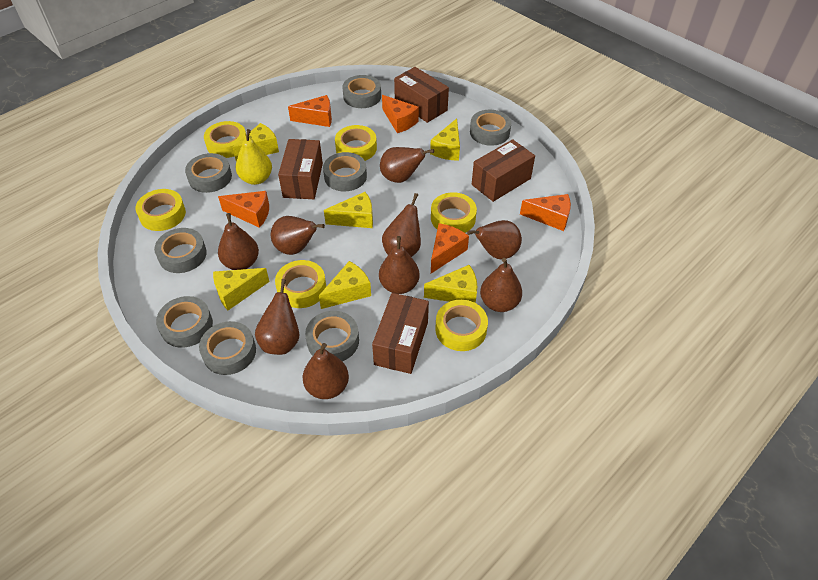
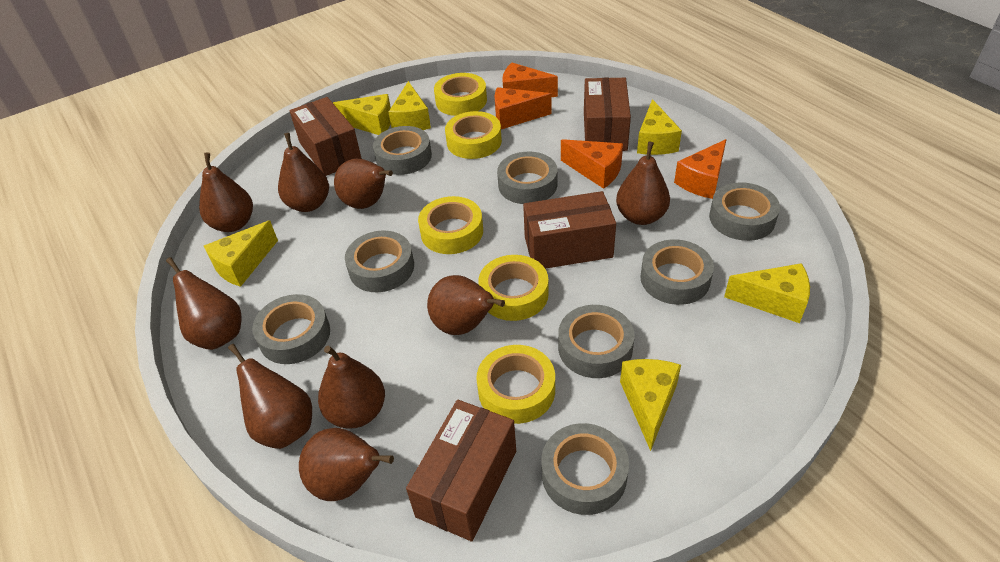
orange cheese: [218,191,269,228] [288,95,332,127] [382,95,419,133] [431,223,469,273] [520,194,571,231] = 5 -> [494,87,552,129] [502,63,558,97] [561,139,623,189] [674,139,727,199] = 4
yellow pear: [236,129,272,185] = 1 -> none = 0
yellow tape: [136,189,186,231] [204,121,246,158] [275,260,326,308] [335,125,377,161] [431,192,477,233] [435,300,488,351] = 6 -> [418,196,483,254] [434,73,487,116] [445,111,502,159] [476,345,555,424] [478,255,549,321] = 5

